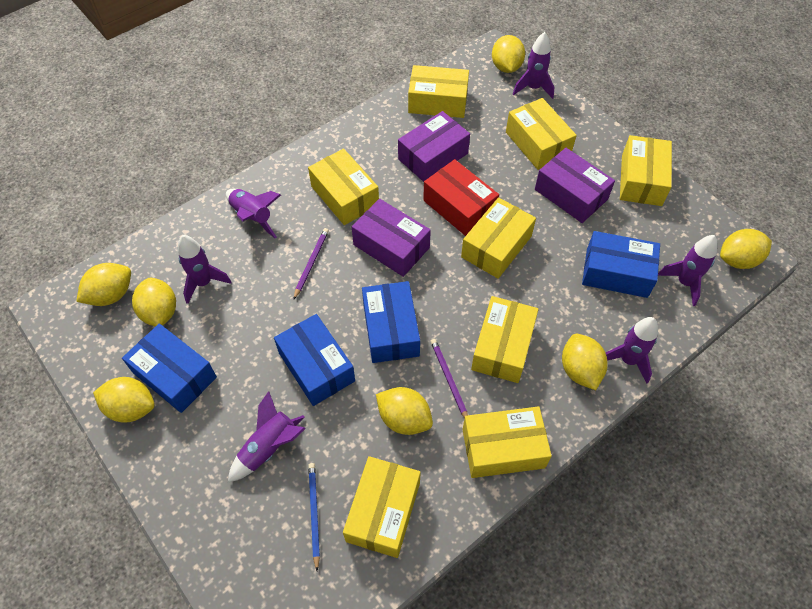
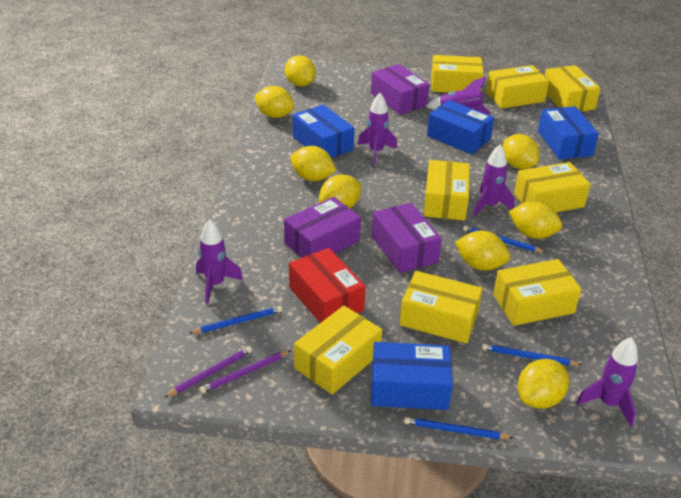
blue pencil: [308,463,320,571] = 1 -> [190,306,282,334] [404,417,513,439] [463,225,546,253] [482,343,583,366] = 4
purple rocket: [178,235,231,304] [226,189,281,238] [228,391,306,482] [513,32,554,99] [606,317,658,383] [658,235,718,306] = 6 -> [196,219,243,304] [358,93,397,165] [425,77,491,115] [474,144,515,217] [577,337,638,426] = 5
yellow lemon: [76,263,131,306] [93,377,155,423] [132,278,176,327] [376,387,433,435] [492,35,525,73] [562,334,608,390] [720,229,772,269] = 7 -> [255,86,294,118] [285,55,316,87] [291,146,336,181] [319,175,361,208] [455,231,510,271] [503,134,540,169] [509,200,562,239] [518,359,569,409] = 8

